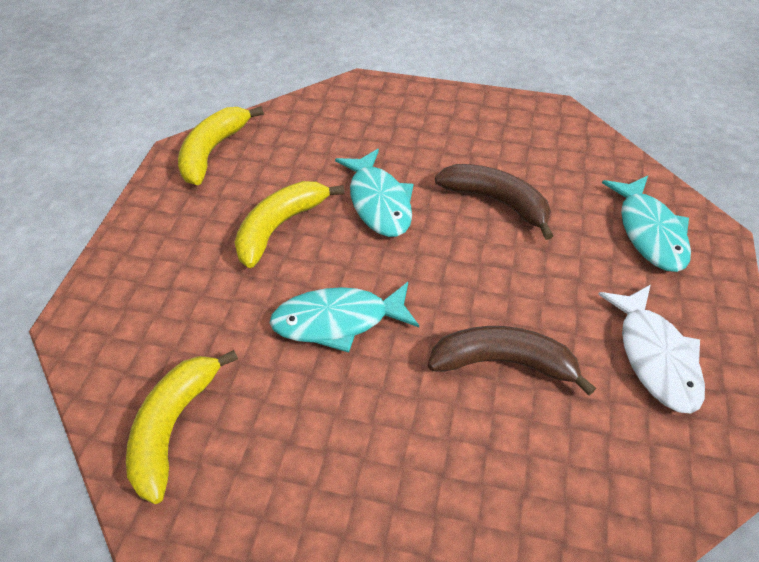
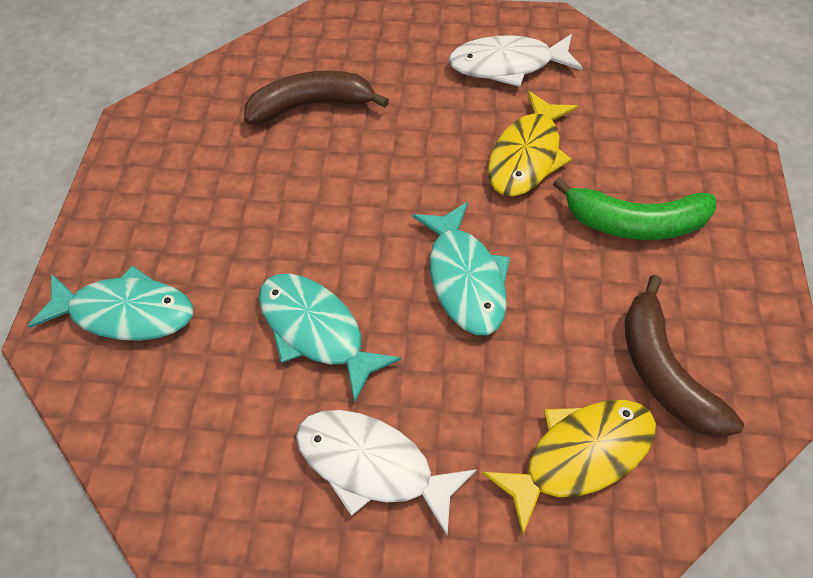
green banana: none = 0 -> [553,177,716,240] = 1
white fish: [598,284,705,413] = 1 -> [296,410,477,535] [449,34,583,87] = 2
yellow banana: [126,350,238,504] [178,106,264,185] [234,181,344,268] = 3 -> none = 0
yellow fish: none = 0 -> [482,400,656,536] [488,91,578,197] = 2

